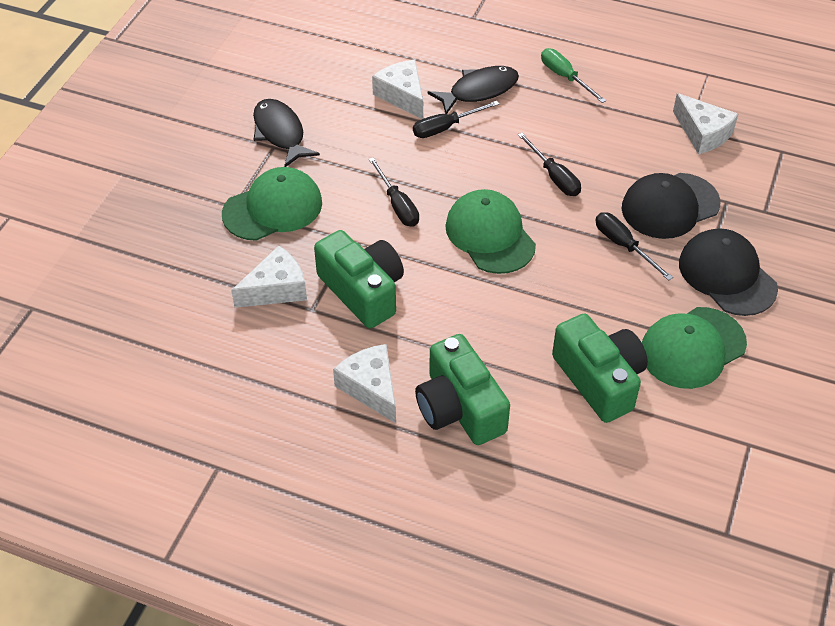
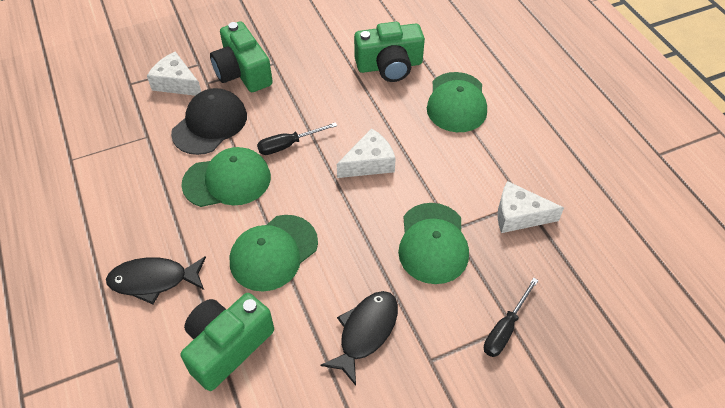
black cap: [622,173,721,239] [679,228,778,316] = 2 -> [171,88,247,155] = 1
black screwdriver: [369,157,419,227] [413,101,499,138] [518,133,581,196] [596,212,673,281] = 4 -> [257,122,337,155] [484,278,539,357] = 2
green cap: [222,167,322,241] [445,189,536,274] [642,307,747,389] = 3 -> [181,147,271,207] [229,215,318,291] [398,203,469,284] [427,72,487,132] = 4
green screwdriver: [541,48,606,103] = 1 -> none = 0
white cheese: [231,246,307,308] [333,344,396,423] [372,60,423,119] [673,93,738,154] = 4 -> [147,51,201,96] [337,128,396,178] [498,181,564,233] = 3

